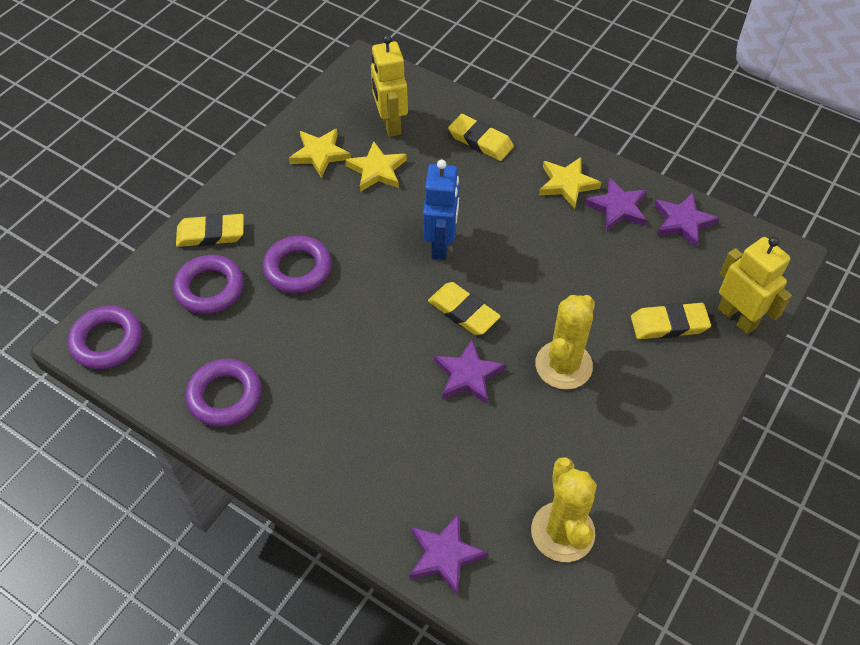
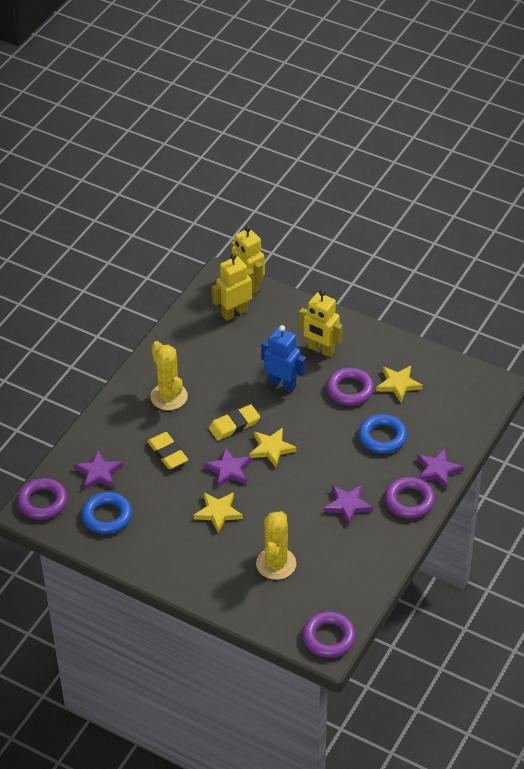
blue ring: none = 0 -> [81,492,132,534] [358,414,407,454] = 2
yellow eraser: [176,214,244,247] [428,282,501,335] [448,114,514,161] [631,303,711,339] = 4 -> [147,432,188,469] [209,404,260,440] = 2
yellow robot: [371,35,408,137] [718,237,792,334] = 2 -> [212,254,254,321] [231,226,265,294] [299,290,343,357] = 3

